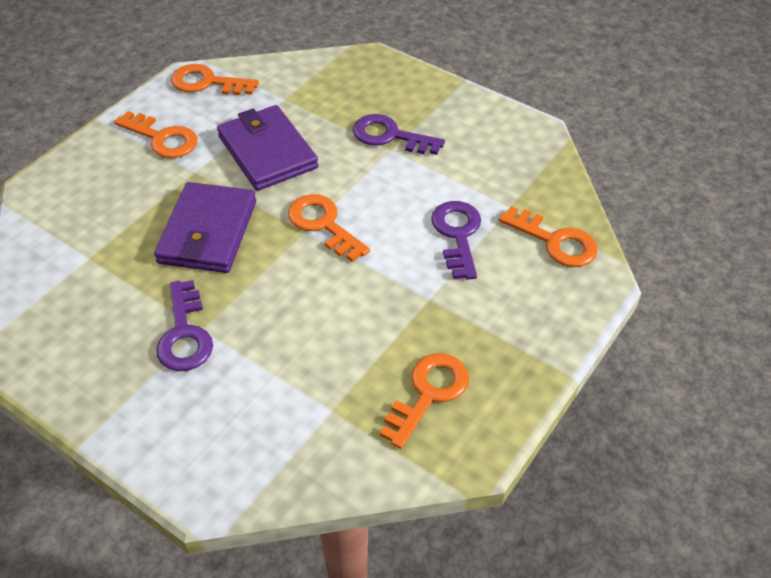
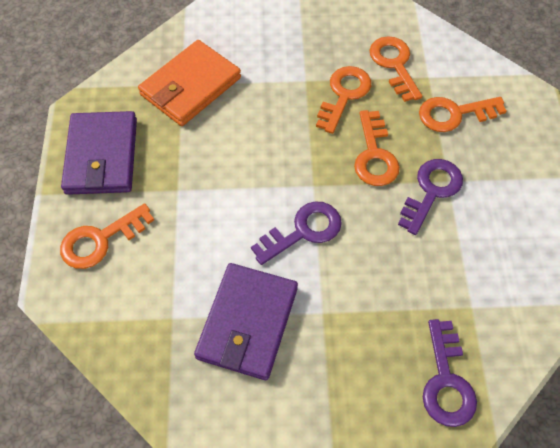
orange wallet: none = 0 -> [138,40,241,126] = 1

